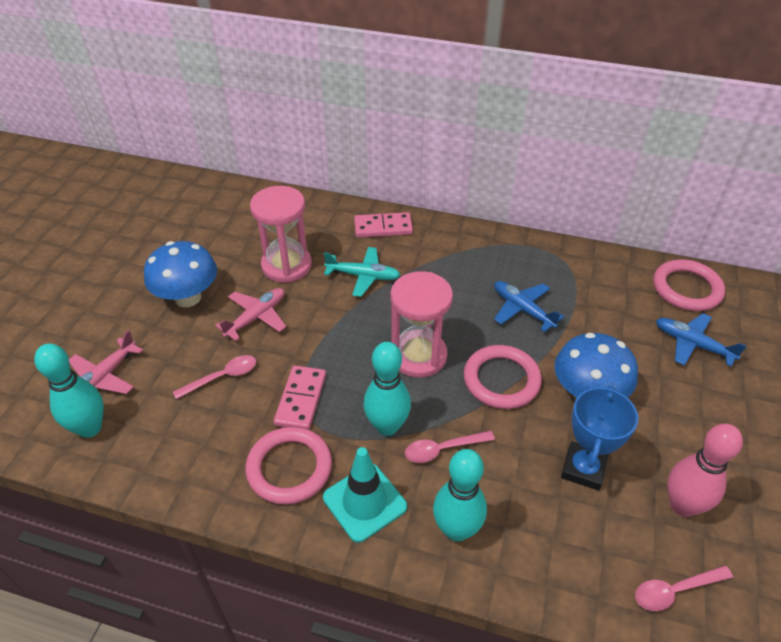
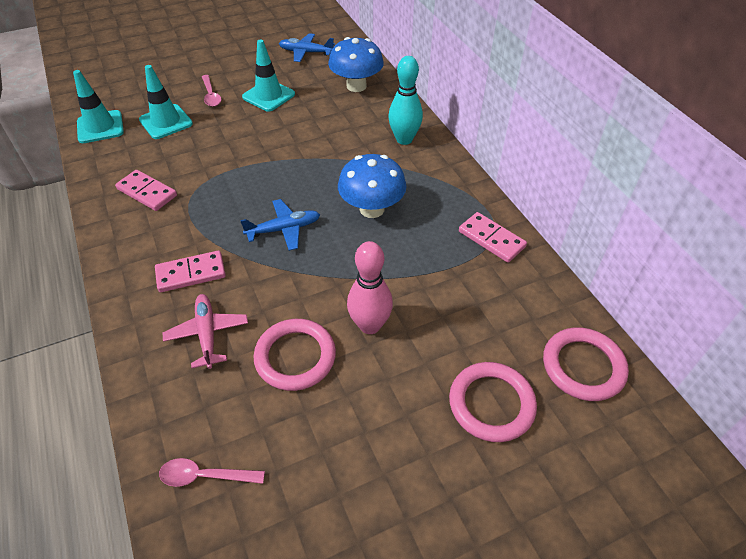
blue trophy: [561,385,638,491] = 1 -> none = 0
pink domino: [274,366,326,430] [354,212,413,238] = 2 -> [115,170,177,211] [155,251,226,292] [459,212,527,263] = 3
pink hourglass: [250,186,312,283] [391,271,453,378] = 2 -> none = 0
pink plane: [69,330,143,394] [215,288,286,341] = 2 -> [162,294,248,369] = 1
pink spoon: [173,355,256,399] [405,431,495,463] [635,565,733,611] = 3 -> [159,458,265,487] [202,75,221,107] = 2
turquoise bowling pin: [34,343,104,438] [363,342,411,436] [433,449,487,542] = 3 -> [388,56,423,145] = 1
turquoise plane: [324,247,400,297] = 1 -> none = 0
turquoise traffic cone: [323,447,407,542] = 1 -> [73,70,124,143] [139,65,193,139] [242,40,295,111] = 3

